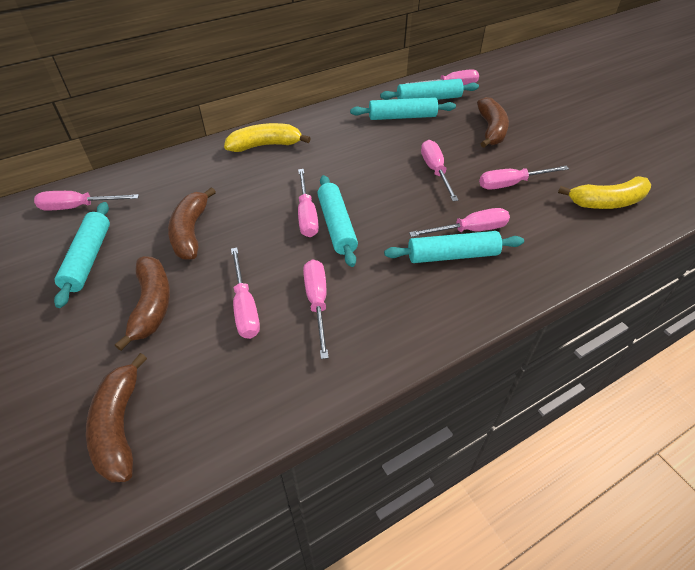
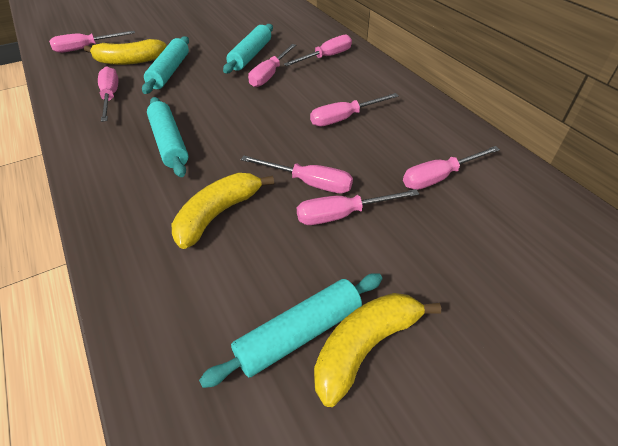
brown banana: [86,353,147,483] [115,256,170,351] [168,187,216,260] [477,97,509,148] = 4 -> none = 0
turquoise rolling pin: [54,202,110,308] [317,175,358,267] [350,97,456,120] [380,79,479,100] [384,231,524,263] = 5 -> [142,36,189,94] [147,97,189,177] [199,273,382,388] [223,24,273,73] = 4
yellow banana: [224,123,311,152] [558,176,651,209] = 2 -> [84,39,166,65] [172,173,274,249] [314,293,441,407] = 3

